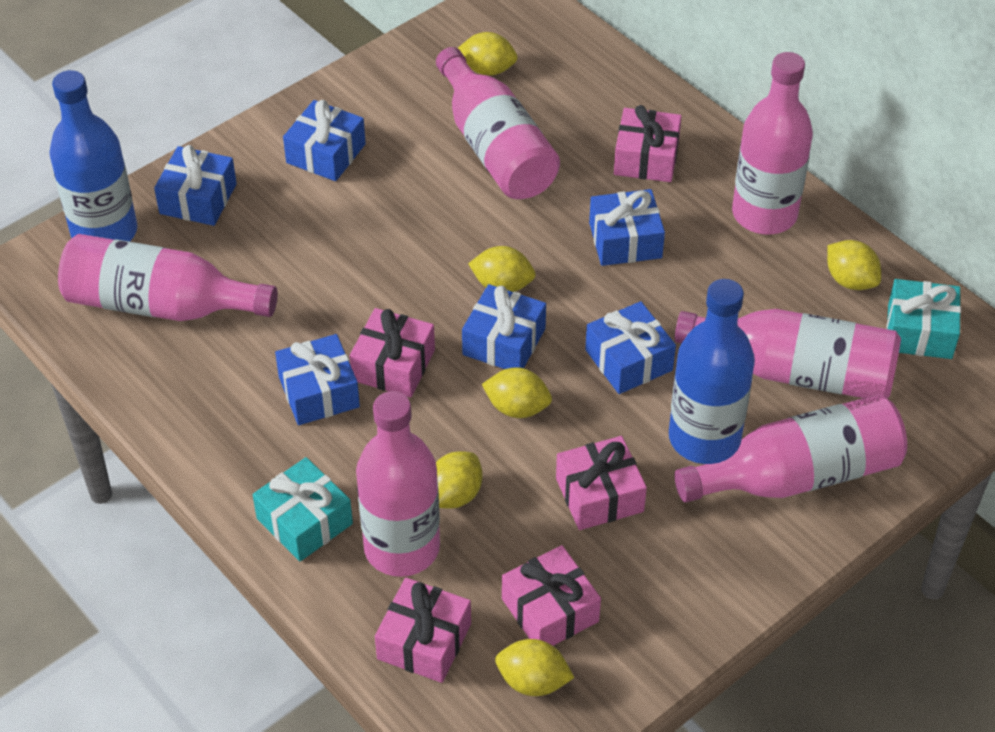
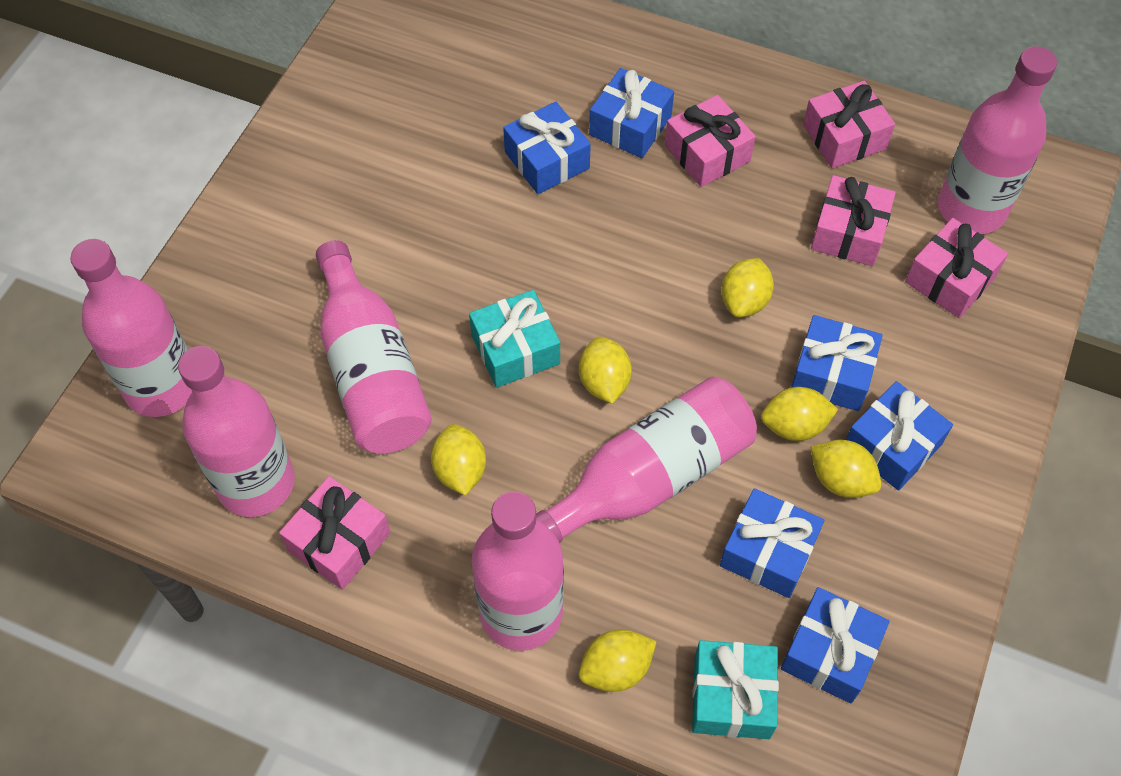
blue bottle: [50,70,137,242] [669,279,755,464] = 2 -> none = 0

